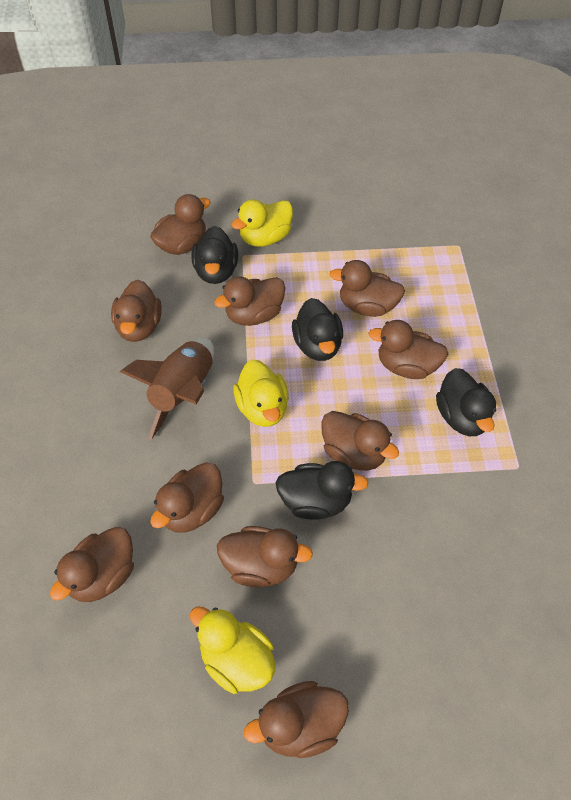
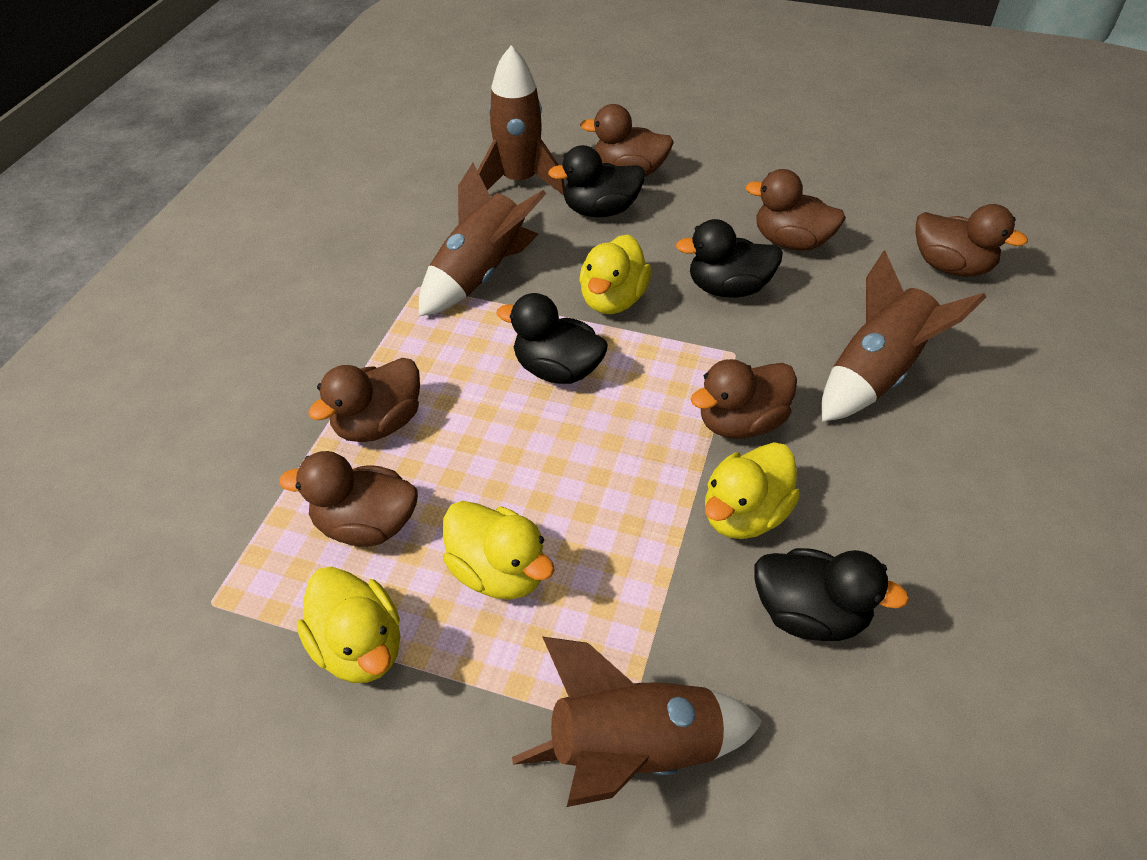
brown duck: [50,527,134,602] [111,280,162,342] [150,194,211,255] [150,462,224,533] [214,277,285,326] [217,526,313,588] [244,681,349,758] [321,411,399,471] [329,260,405,317] [368,320,448,379] = 10 -> [279,451,418,547] [308,358,420,442] [580,104,674,176] [691,359,797,439] [745,169,846,251] [916,204,1028,277] = 6
brown rocket: [120,338,214,440] = 1 -> [419,163,547,316] [478,45,565,195] [512,636,763,807] [821,250,986,422] = 4
yellow duck: [190,607,275,694] [231,199,293,247] [233,360,289,427] = 3 -> [297,567,400,683] [443,501,555,600] [579,234,651,314] [705,442,800,539] = 4

